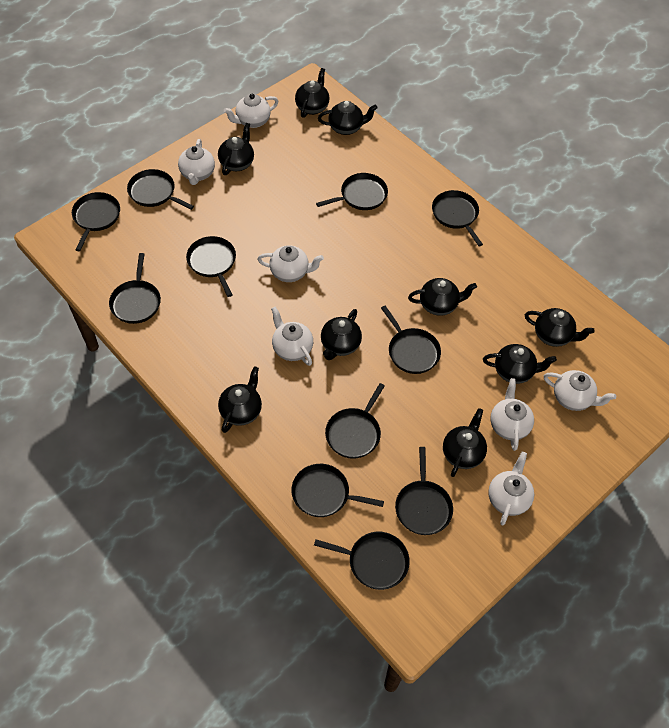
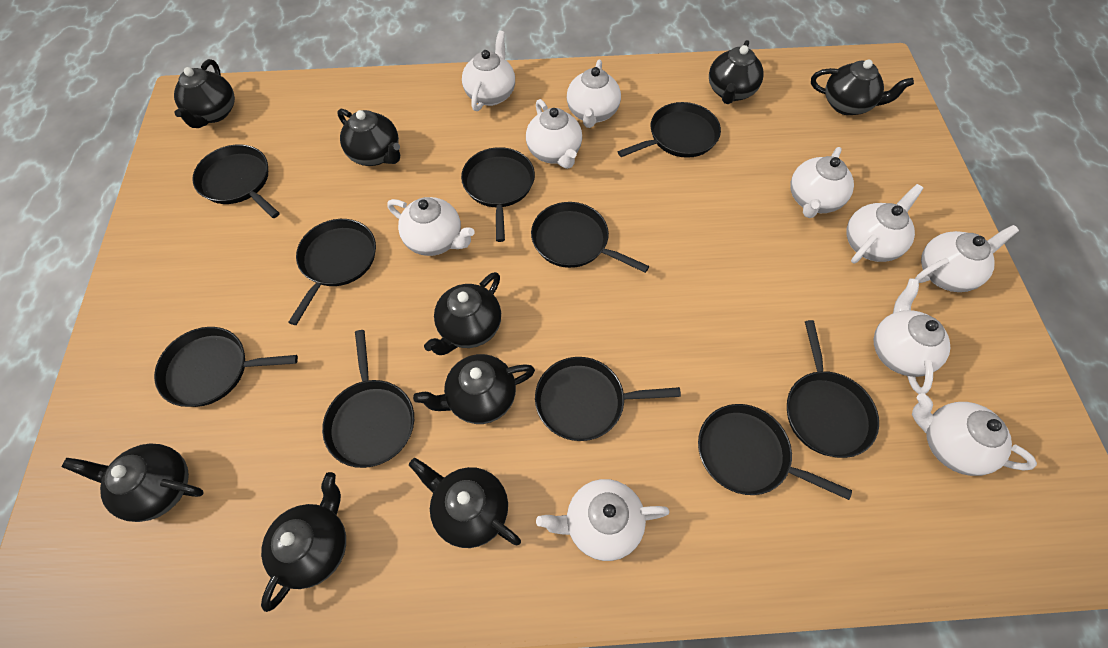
black pan: [72,192,120,251] [109,253,161,324] [127,169,194,210] [186,236,236,297] [292,464,384,517] [314,532,410,590] [316,173,388,210] [325,383,385,459] [381,306,441,374] [395,447,453,535] [432,190,483,246] = 11 -> [154,327,298,407] [192,144,280,218] [288,219,376,325] [322,330,414,468] [461,147,535,242] [531,202,649,273] [535,357,681,441] [618,102,721,158] [698,404,852,500] [787,320,879,458] = 10
white teapot: [178,139,215,185] [224,94,278,128] [257,245,324,282] [271,307,313,366] [488,452,534,526] [490,378,534,451] [544,370,616,411] = 7 -> [387,197,475,256] [462,31,515,111] [526,99,582,169] [536,479,670,561] [567,60,621,128] [790,147,854,218] [846,184,923,264] [874,278,950,394] [912,393,1037,476] [915,225,1019,292] = 10

